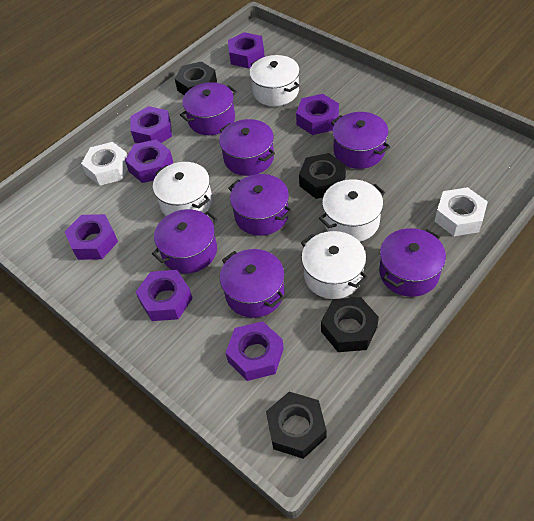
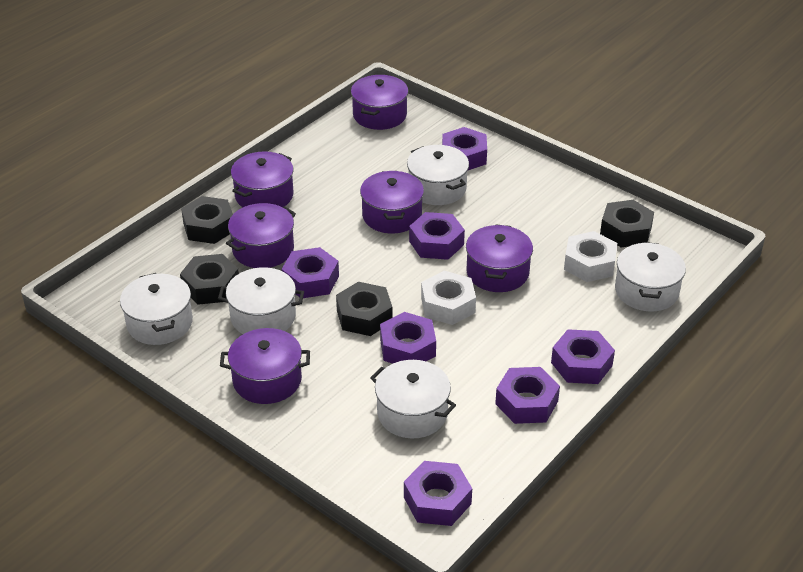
purple pot: [152,209,218,274] [180,82,237,135] [219,119,275,176] [220,249,284,318] [228,174,292,236] [331,112,390,169] [379,228,446,297] = 7 -> [220,328,310,404] [226,203,296,268] [231,151,294,207] [351,75,408,130] [360,171,424,233] [466,224,533,292] = 6
white pot: [153,162,212,216] [250,55,300,106] [301,231,368,299] [319,179,385,242] = 4 -> [120,273,193,345] [218,267,304,334] [370,360,456,438] [407,145,469,205] [615,242,686,311] = 5

